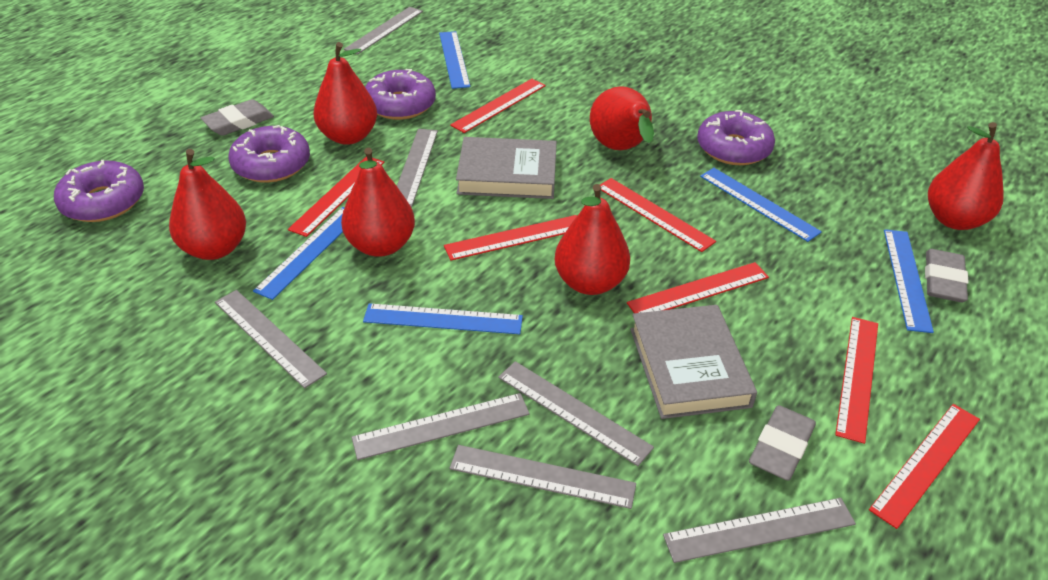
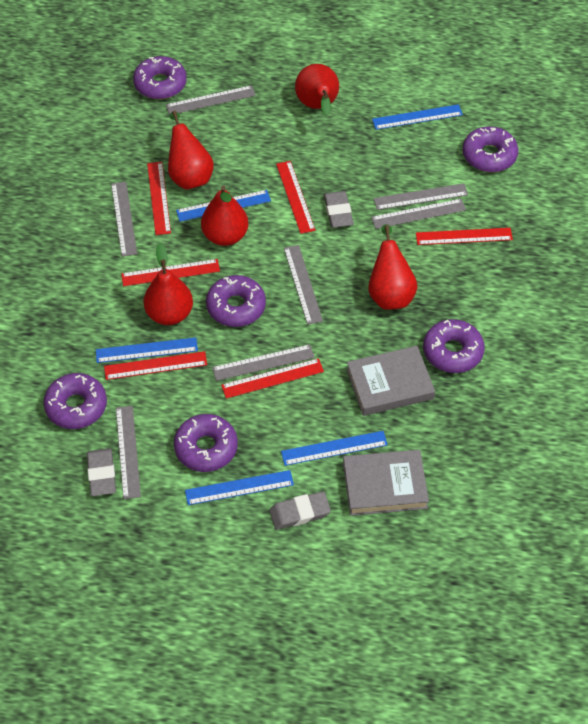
purple donut: [54,159,144,222] [229,125,310,183] [365,69,436,120] [697,110,775,165] = 4 -> [44,373,107,429] [133,56,187,99] [174,414,238,472] [206,275,266,327] [423,319,485,373] [462,126,518,172] = 6
red pear: [169,149,246,260] [314,42,377,145] [341,148,415,257] [555,184,630,295] [590,86,654,150] [928,122,1004,230] = 6 -> [143,243,193,325] [168,111,214,189] [201,185,248,246] [295,64,339,116] [368,224,417,310] = 5
red ruler: [288,156,384,237] [444,215,577,261] [450,79,546,133] [600,178,716,252] [627,262,769,313] [835,317,878,444] [869,404,980,529] = 7 -> [104,351,207,380] [121,259,220,286] [147,162,171,235] [221,358,324,399] [276,161,315,234] [416,228,513,245] = 6

